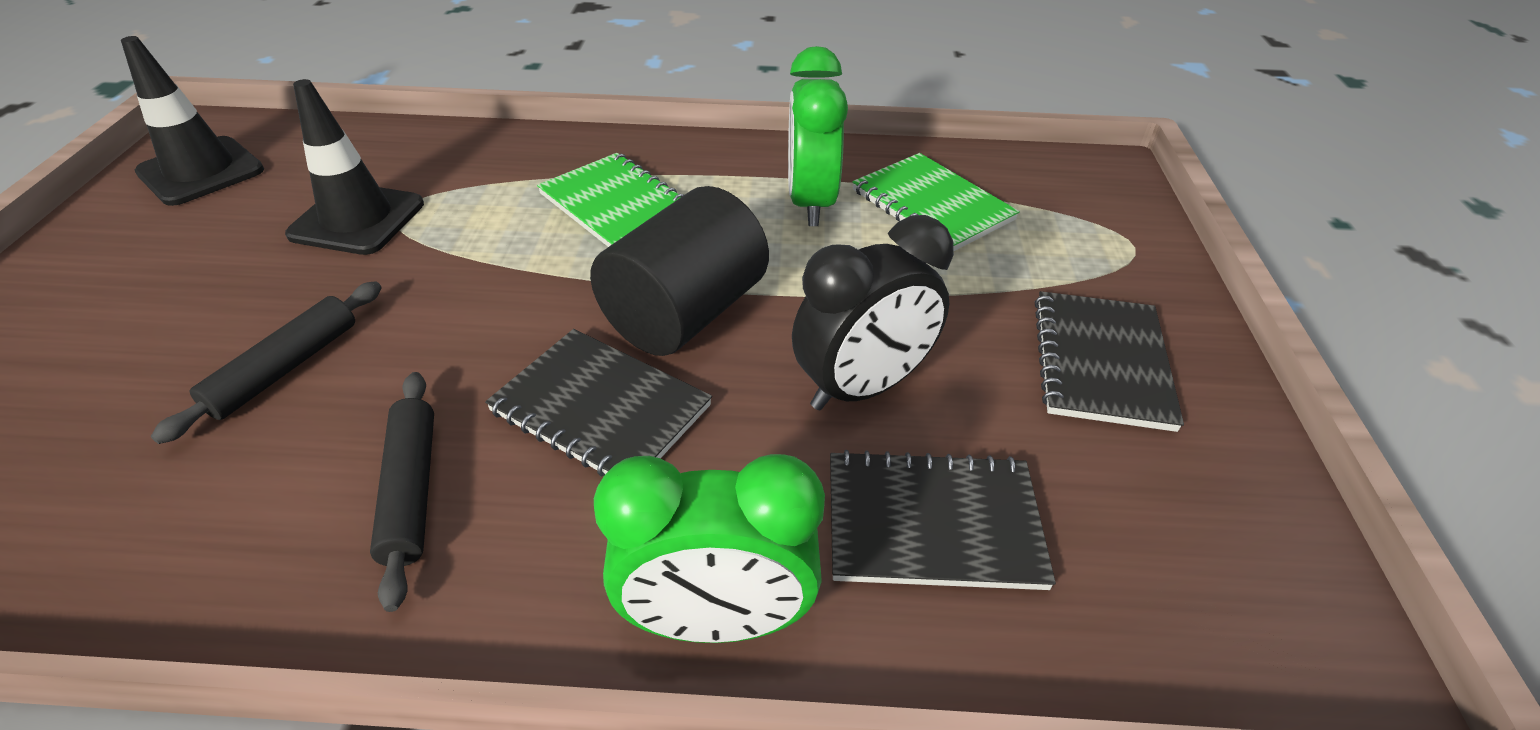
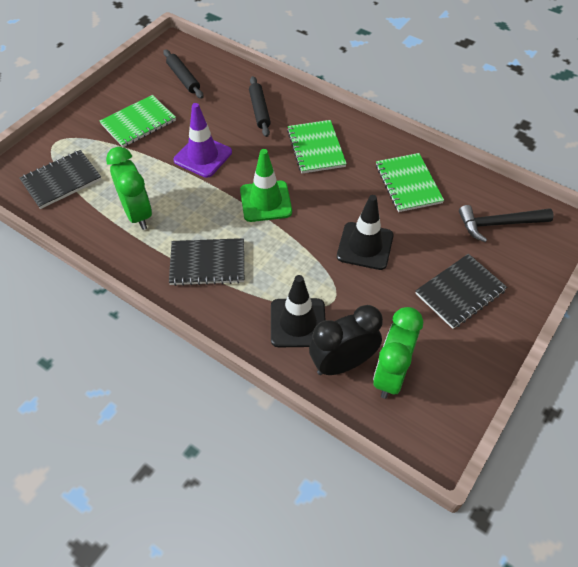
black cylinder: [590,186,769,356] = 1 -> none = 0
black hammer: none = 0 -> [459,205,554,242] = 1
green notebook: [537,153,684,247] [852,153,1020,251] = 2 -> [100,95,176,147] [287,120,347,174] [376,153,444,212] = 3
green traffic cone: none = 0 -> [240,149,292,222] = 1
purple traffic cone: none = 0 -> [174,103,232,178] = 1

